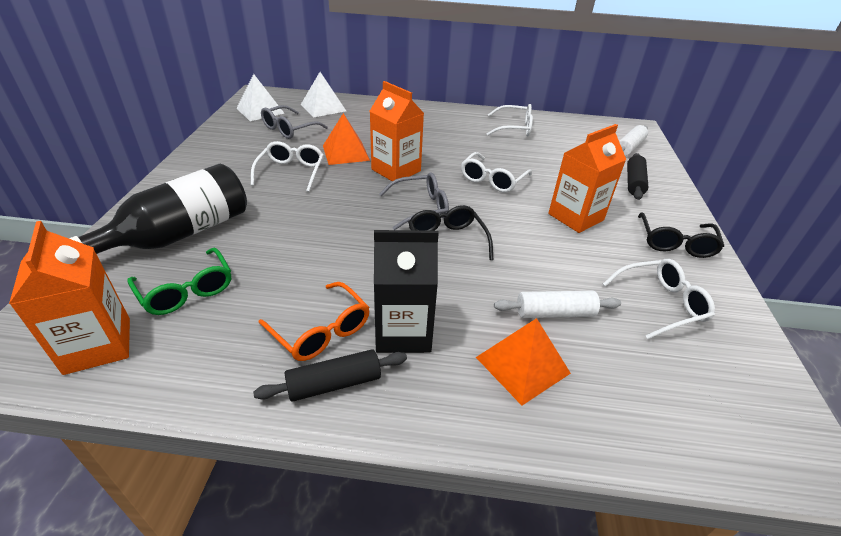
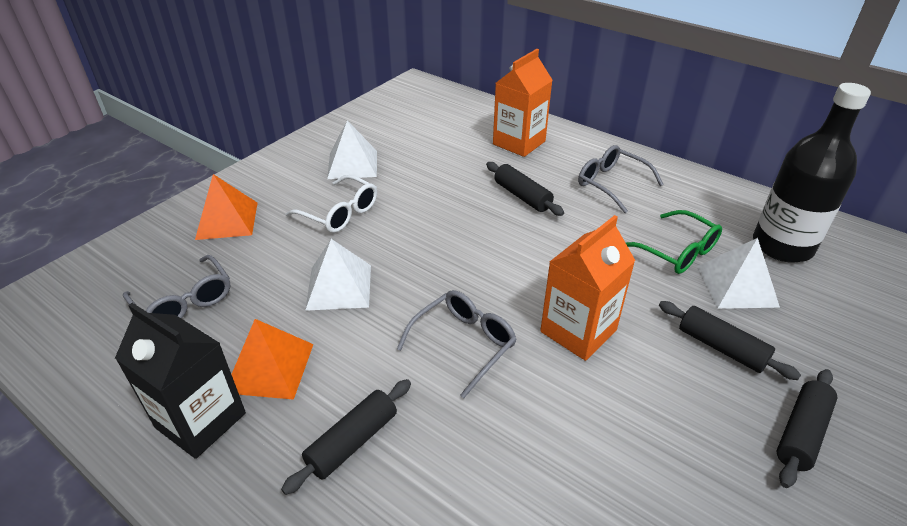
black glasses: [408,205,493,260] [638,212,724,258] = 2 -> none = 0
black rolling pin: [253,349,407,402] [627,153,648,200] = 2 -> [281,379,411,495] [486,162,564,216] [659,301,801,380] [777,369,837,488] = 4
grey glasses: [261,105,328,139] [379,172,449,230] = 2 -> [123,255,231,319] [397,290,517,398] [578,145,664,213] = 3
orange carton: [9,221,130,375] [370,81,424,181] [548,124,626,233] = 3 -> [493,49,553,157] [540,215,636,361] = 2
orange glasses: [258,282,370,361] = 1 -> none = 0
white glasses: [251,141,324,192] [461,152,532,192] [486,104,533,137] [603,259,715,339] = 4 -> [286,175,377,233] = 1
white pyramid: [236,74,284,121] [301,72,346,118] = 2 -> [305,239,371,311] [327,120,377,179] [697,238,780,309] = 3
white rolling pin: [494,291,621,318] [619,125,648,156] = 2 -> none = 0

